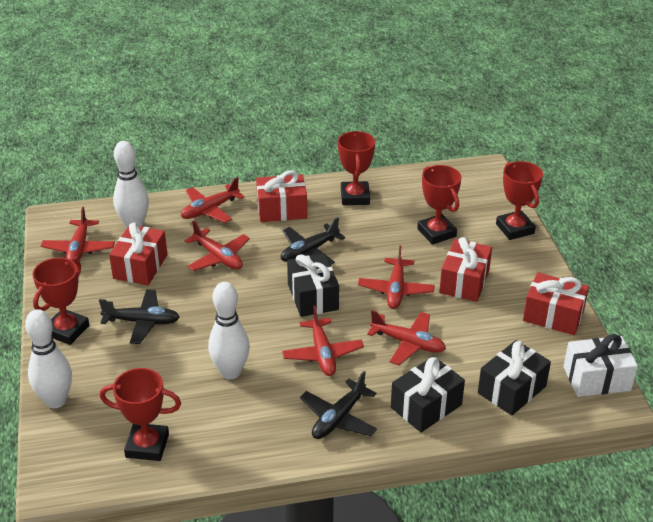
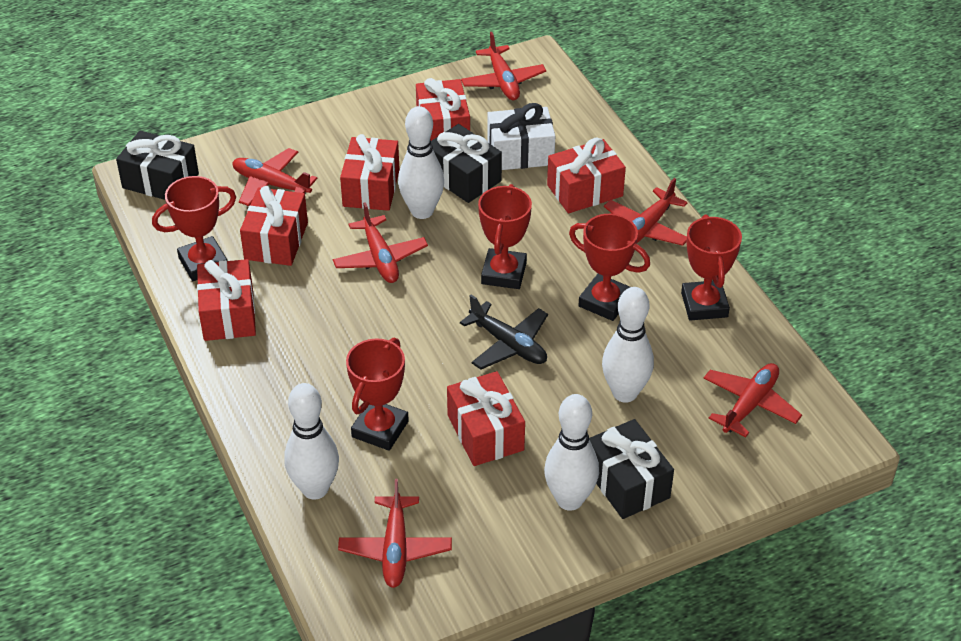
black plane: [99,290,180,344] [281,217,345,265] [300,371,377,439] = 3 -> [460,295,548,370] = 1
red gift: [109,223,168,285] [256,170,307,222] [439,237,492,302] [523,273,589,335] = 4 -> [197,259,256,341] [240,186,308,266] [340,134,400,211] [416,78,470,141] [447,371,525,466] [547,138,626,213] = 6
white bowling pin: [25,309,72,408] [113,141,149,228] [208,282,250,379] = 3 -> [284,383,339,500] [398,106,444,219] [544,394,599,511] [602,287,654,403] = 4

